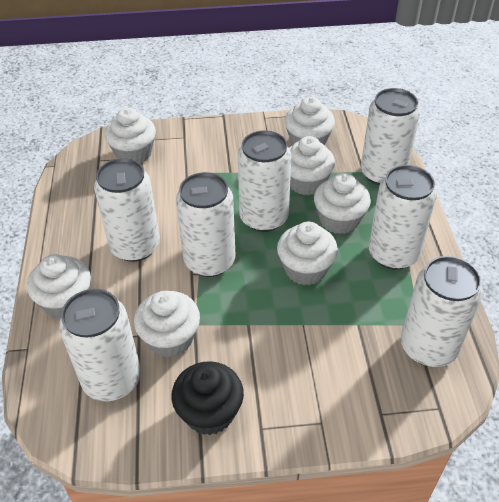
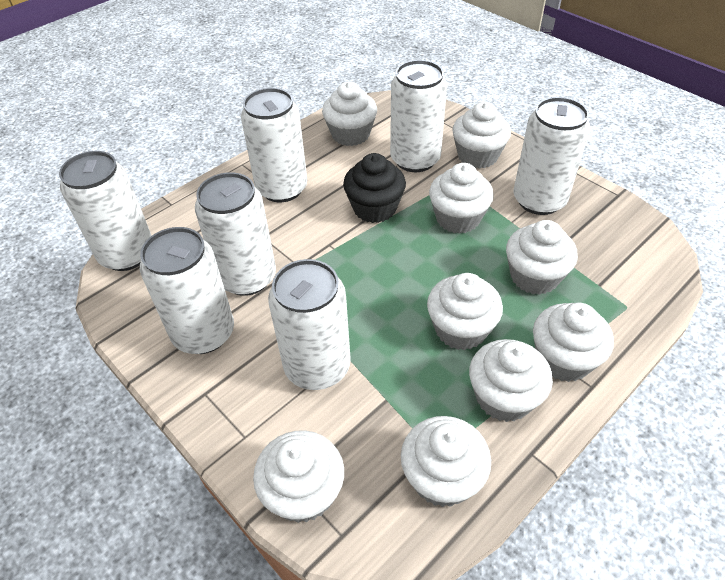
white cupcake: [27,254,91,319] [105,108,156,163] [134,291,200,358] [277,222,338,285] [285,96,335,146] [289,136,335,195] [314,173,371,234] = 7 -> [253,431,344,523] [322,81,377,146] [401,416,491,507] [427,273,503,350] [429,163,494,234] [452,102,511,169] [469,339,553,422] [506,220,578,295] [533,303,614,382] = 9

